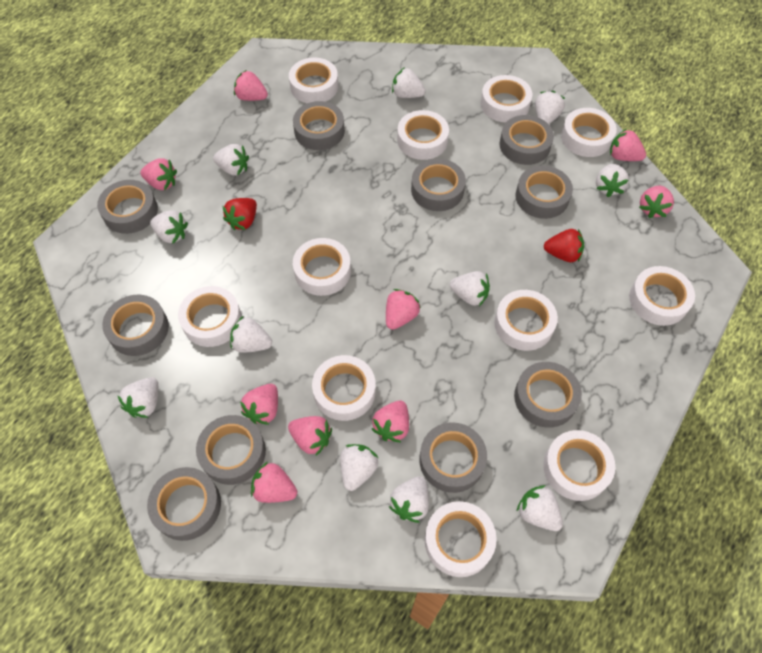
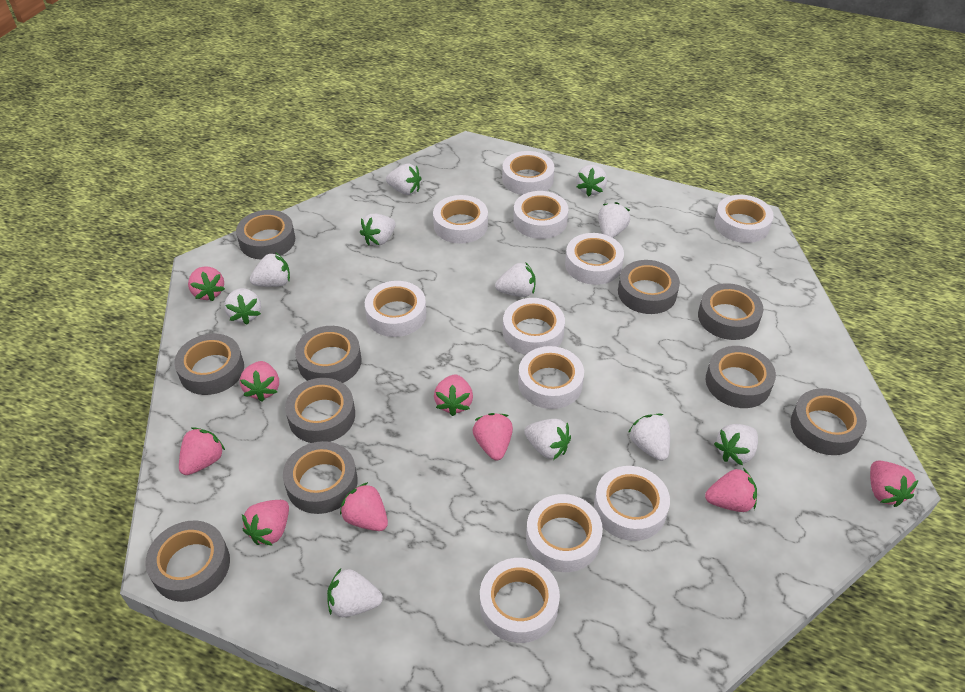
red strawberry: [223,198,257,230] [544,229,584,262] = 2 -> none = 0

